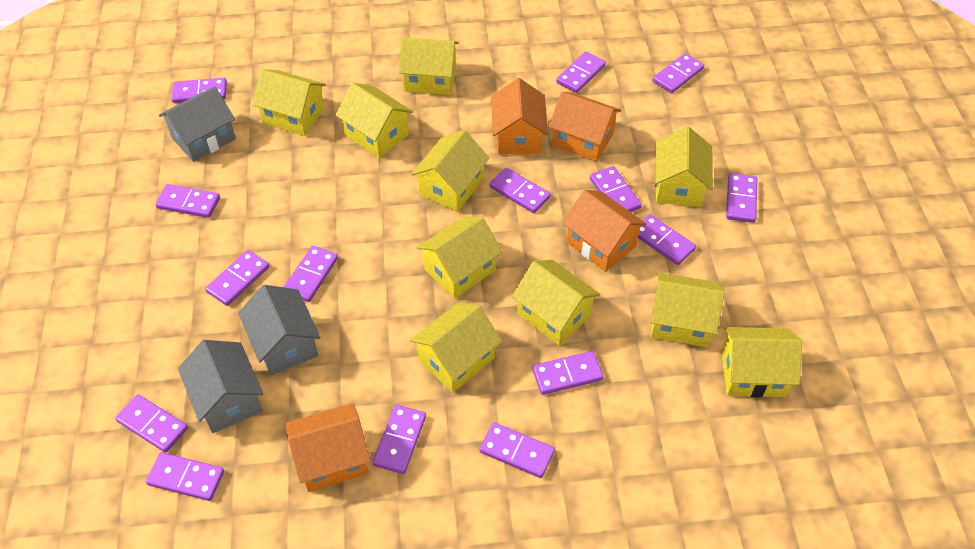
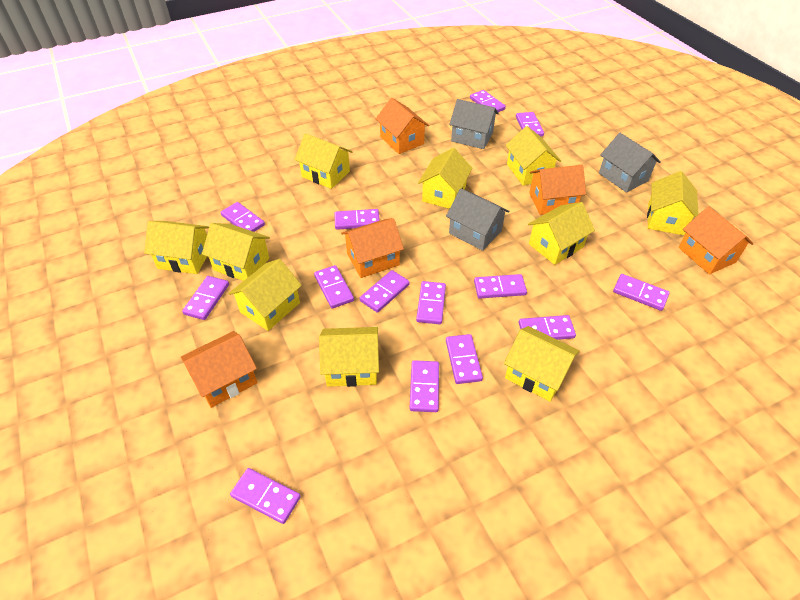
orange house: [286,403,371,492] [491,78,548,154] [549,91,621,162] [562,190,646,272] = 4 -> [181,331,258,408] [341,218,404,278] [376,98,429,154] [529,165,586,215] [679,206,754,275] = 5
purple domino: [115,394,188,453] [146,452,224,501] [155,184,220,218] [172,78,227,103] [205,250,269,306] [284,245,338,302] [372,405,426,474] [480,423,555,478] [489,167,551,213] [532,351,604,395] [556,51,606,93] [590,166,641,212] [638,214,696,265] [652,53,704,93] [726,173,757,223] = 15 -> [182,276,229,320] [221,202,265,232] [230,468,301,524] [314,265,354,309] [334,209,380,230] [360,270,410,313] [410,360,439,412] [416,281,446,324] [446,334,483,384] [470,90,506,112] [474,274,527,299] [516,112,544,137] [518,315,576,340] [613,274,669,311] = 14

